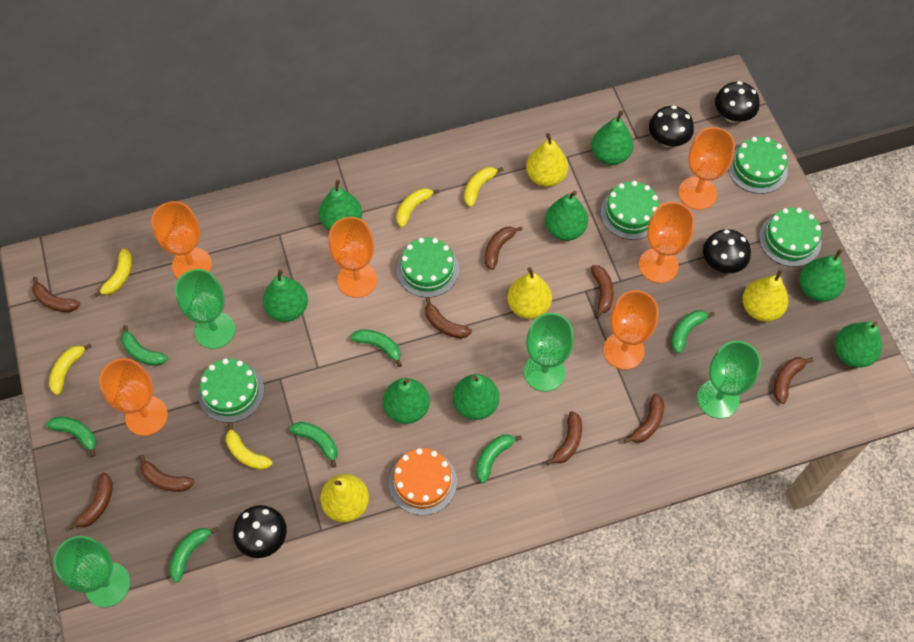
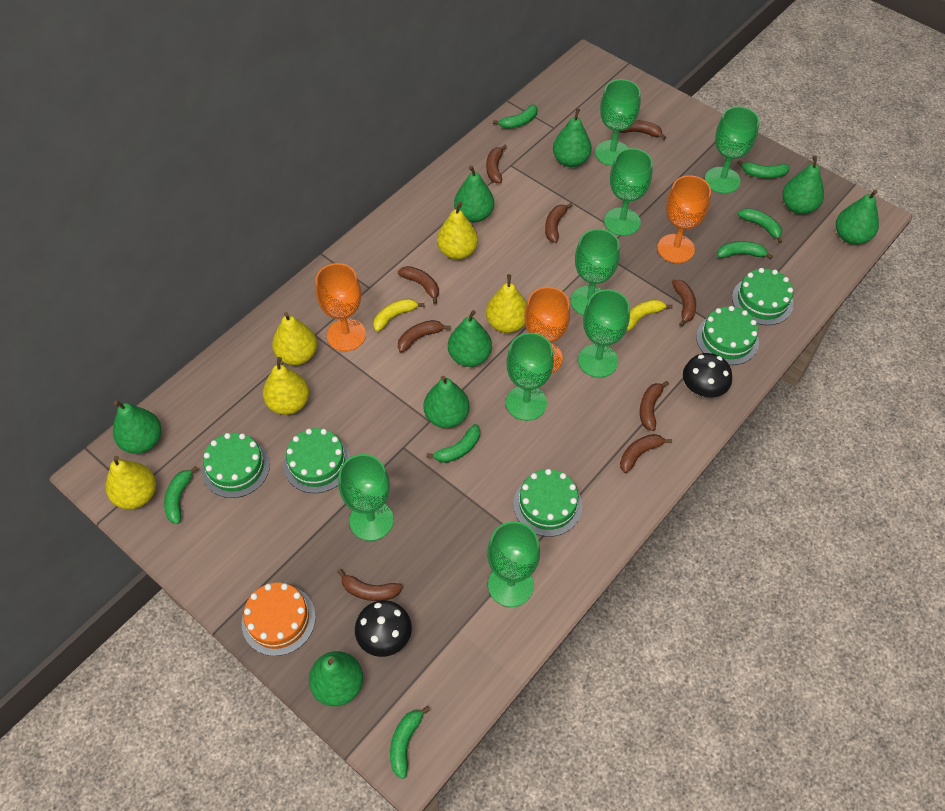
black mushroom: [233,505,287,558] [649,106,694,147] [703,229,751,273] [715,81,760,123] = 4 -> [355,600,412,657] [683,353,732,398] = 2
green goblet: [54,536,130,608] [175,269,235,349] [524,313,574,392] [697,341,761,419] = 4 -> [338,454,394,541] [487,521,540,607] [506,333,554,421] [571,229,620,316] [578,289,630,378] [595,79,641,166] [604,148,653,236] [705,106,759,194] = 8
orange goblet: [99,358,168,436] [151,201,212,279] [329,217,377,298] [604,290,658,370] [639,202,694,283] [679,127,735,210] = 6 -> [315,263,366,351] [524,287,570,373] [657,175,711,263] = 3
yellow banana: [49,344,91,395] [94,248,132,297] [226,423,273,470] [396,188,439,227] [464,167,503,207] = 5 -> [373,298,424,332] [626,299,673,331] = 2
yellow pear: [320,474,369,522] [507,267,552,319] [526,133,568,187] [742,269,789,322] = 4 -> [106,456,156,509] [263,357,309,415] [272,312,317,365] [437,202,478,260] [486,274,527,333] = 5

